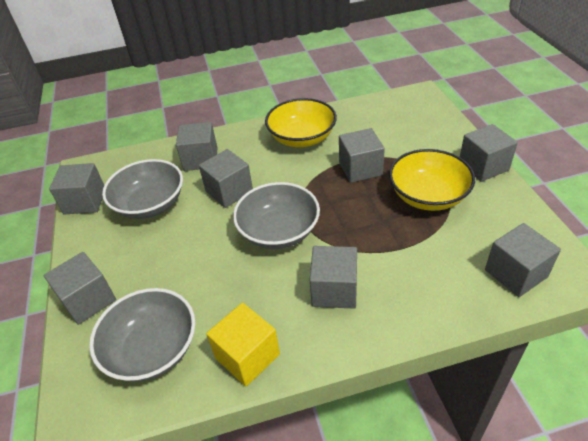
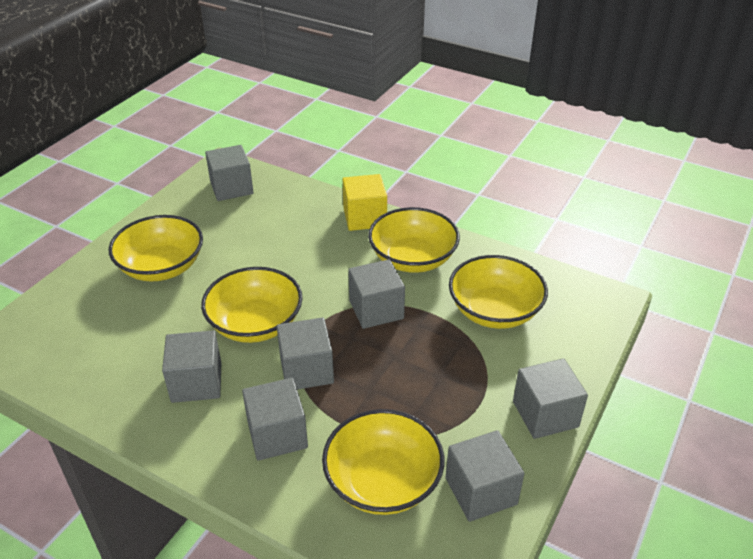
grey bowl: [89,288,195,381] [102,159,183,219] [233,182,320,249] = 3 -> none = 0
grey cube: [44,252,116,325] [49,163,104,214] [176,122,217,171] [199,149,253,208] [310,246,357,309] [339,128,385,183] [460,124,518,182] [485,223,561,297] = 8 -> [162,330,221,403] [205,145,254,201] [242,378,308,461] [277,317,334,389] [348,259,405,329] [446,430,525,522] [513,358,588,439] = 7
yellow bowl: [265,98,337,147] [389,149,475,211] = 2 -> [109,215,203,282] [201,267,303,343] [322,409,444,515] [368,207,460,273] [449,255,548,329] = 5

